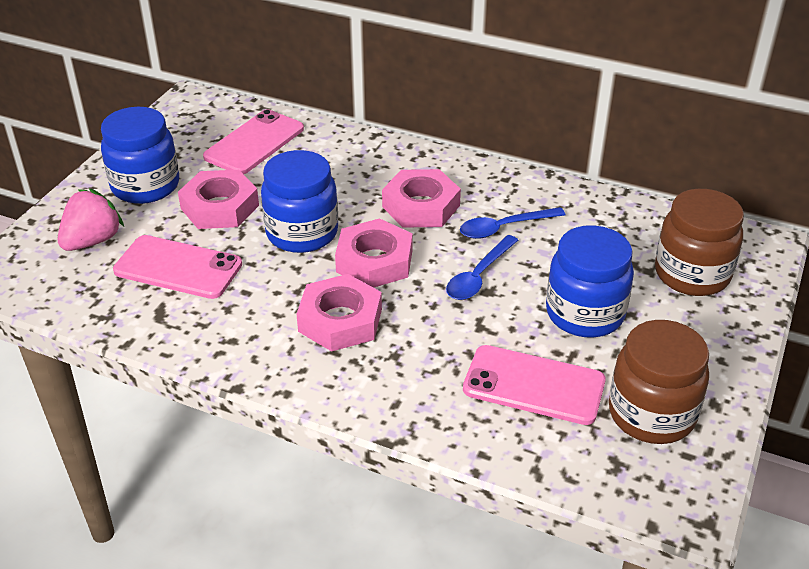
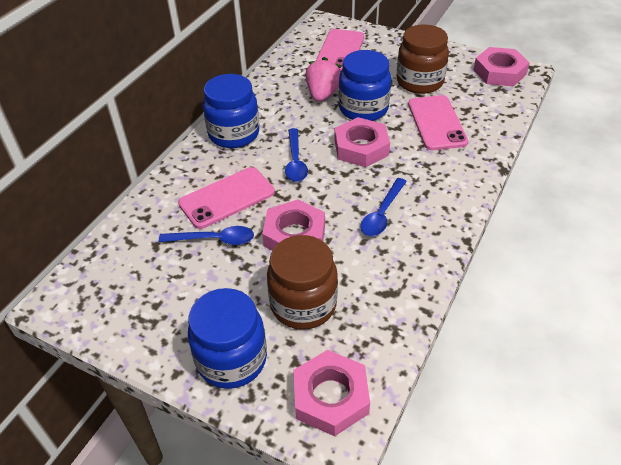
blue spoon: [446,235,518,300] [460,207,566,239] = 2 -> [159,226,254,245] [285,128,308,182] [360,178,407,236] = 3

